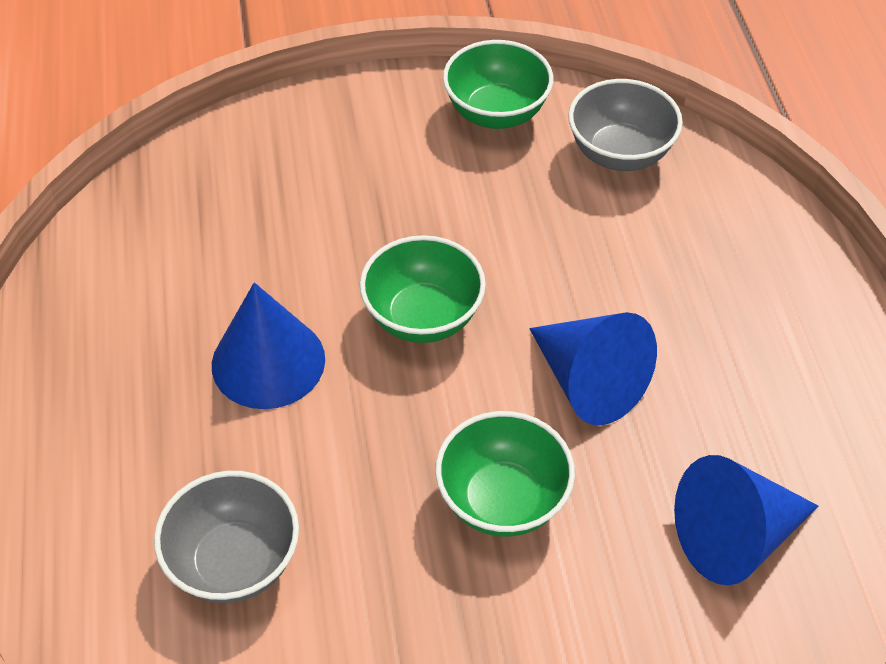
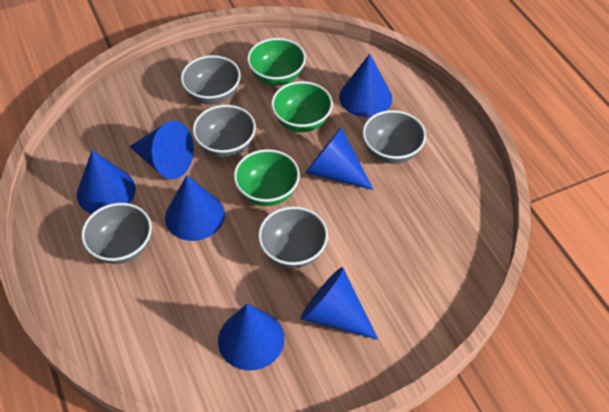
blue cone: [212,282,325,409] [529,312,657,425] [674,455,818,585] = 3 -> [77,150,136,214] [129,121,194,179] [165,175,225,241] [218,304,284,370] [300,267,378,339] [305,127,374,190] [339,54,392,117] = 7
grey bowl: [154,471,299,603] [568,79,683,171] = 2 -> [81,203,152,264] [181,55,241,104] [193,105,256,158] [258,206,328,268] [362,110,426,164] = 5

